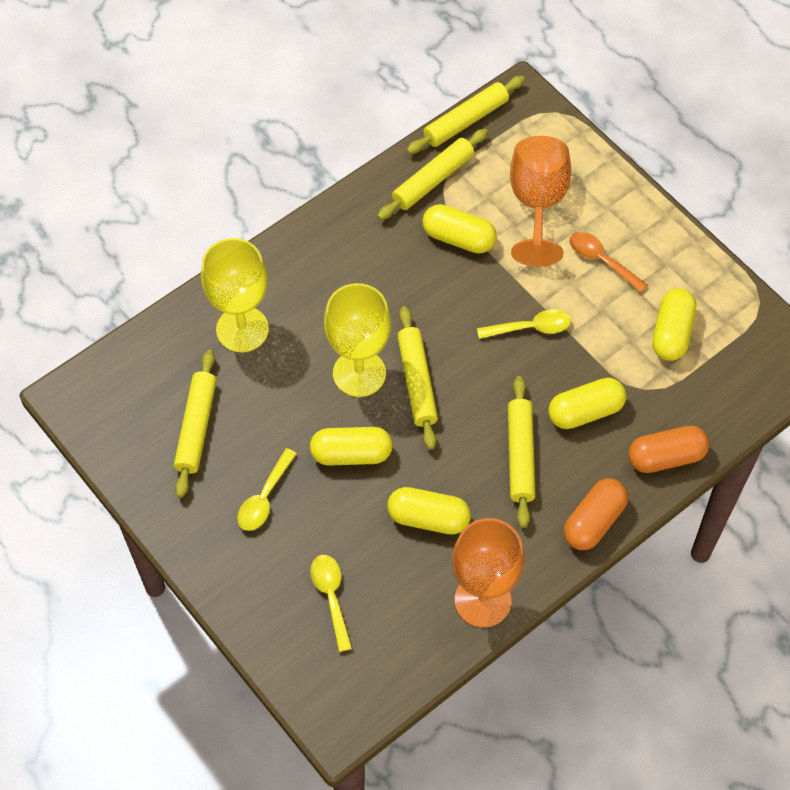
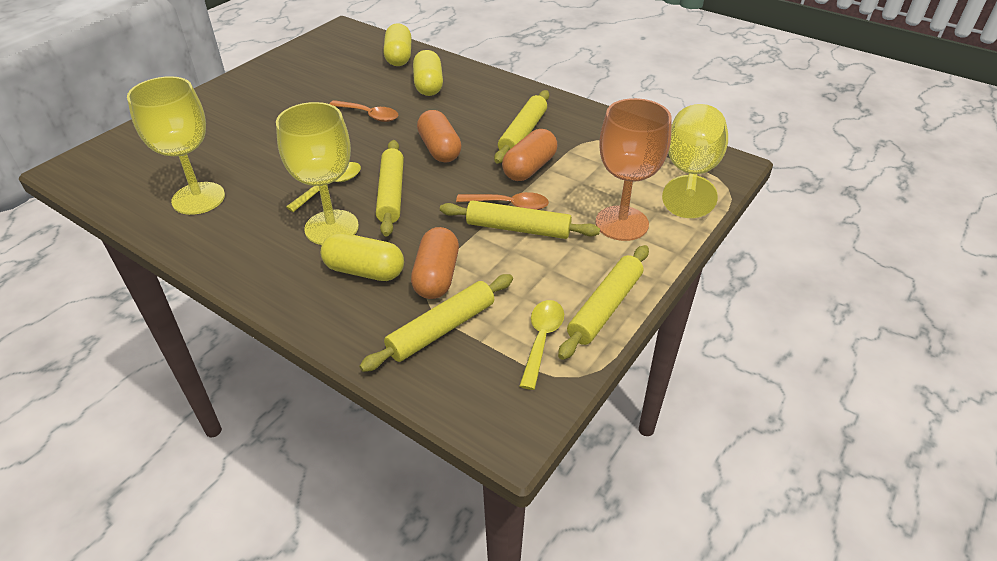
orange capsule: [563,478,628,550] [628,426,709,473] = 2 -> [411,227,459,299] [417,110,462,163] [502,129,557,181] = 3
orange goblet: [452,518,524,628] [510,136,571,267] = 2 -> [595,98,672,241] = 1
orange spoon: [570,232,648,293] = 1 -> [329,100,398,122] [456,192,549,210] = 2
yellow capsule: [310,427,393,466] [387,487,471,535] [422,204,497,254] [548,378,626,429] [652,288,696,361] = 5 -> [321,233,404,281] [383,23,412,66] [413,50,443,96] = 3
yellow goblet: [201,238,269,352] [324,283,391,397] = 2 -> [127,76,225,215] [276,102,359,245] [662,104,728,218] = 3
yellow spoon: [237,448,297,531] [310,555,352,652] [477,309,571,339] = 3 -> [286,162,361,212] [520,300,564,390] = 2

